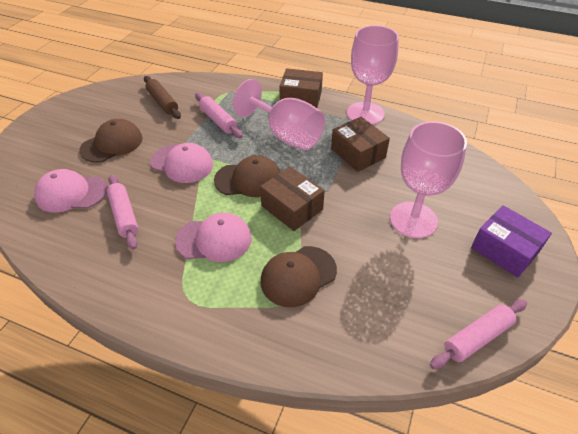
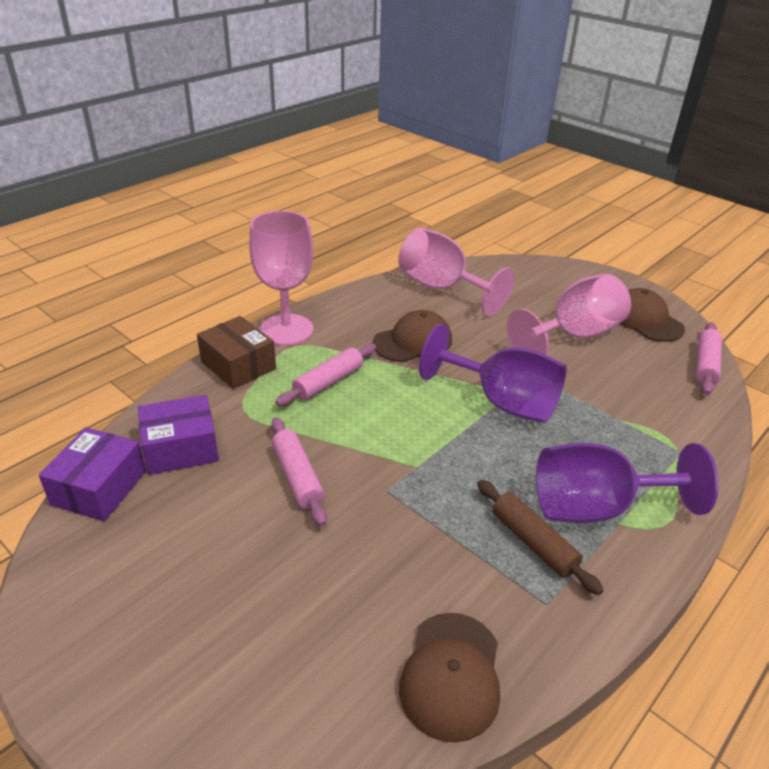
brown box: [260,166,325,231] [279,68,323,108] [331,117,390,172] = 3 -> [197,316,276,389] = 1
pink cap: [34,169,108,213] [150,143,213,183] [175,213,252,262] = 3 -> none = 0
purple box: [471,205,552,277] = 1 -> [39,427,146,521] [138,395,219,475] = 2
purple goblet: none = 0 -> [419,324,567,423] [536,443,719,523] = 2

